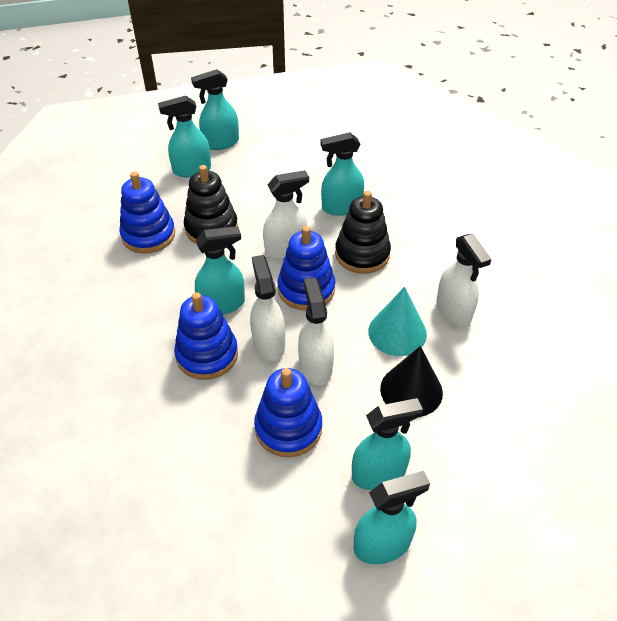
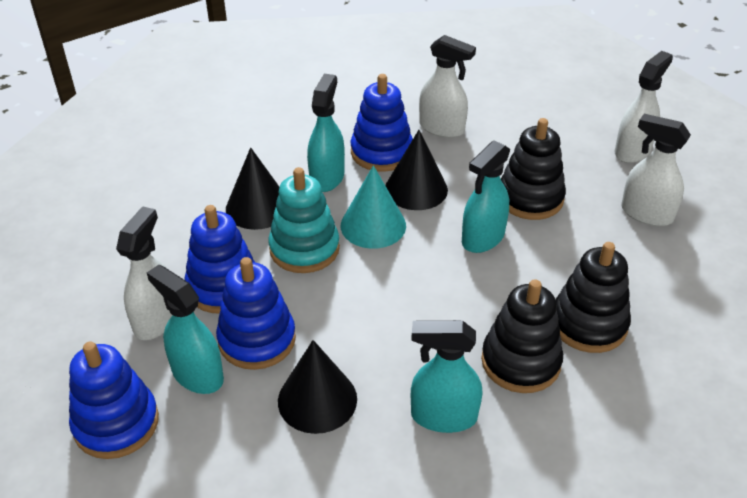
black cone: [380,346,443,417] = 1 -> [226,147,279,230] [278,340,357,434] [386,130,448,210] = 3
black stacking toy: [184,165,238,244] [335,191,391,274] = 2 -> [481,279,563,393] [501,118,566,220] [556,242,631,353] = 3
turquoise spray bottle: [158,96,211,177] [191,69,239,150] [195,226,245,315] [321,132,364,216] [352,398,423,490] [354,471,430,564] = 6 -> [147,265,224,394] [307,74,345,192] [411,320,482,433] [462,140,510,253] = 4
turquoise stacking toy: none = 0 -> [268,167,340,273] = 1

